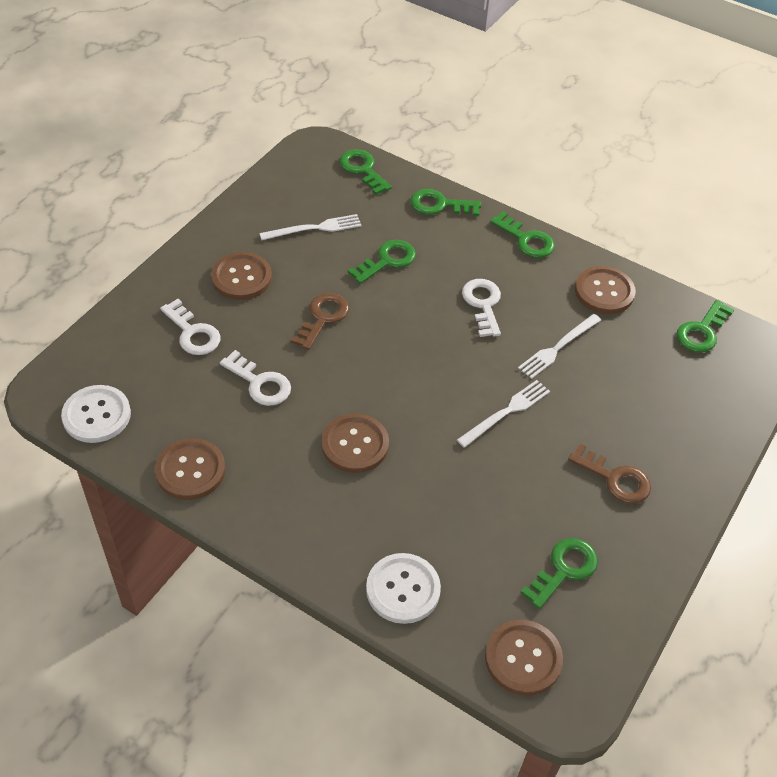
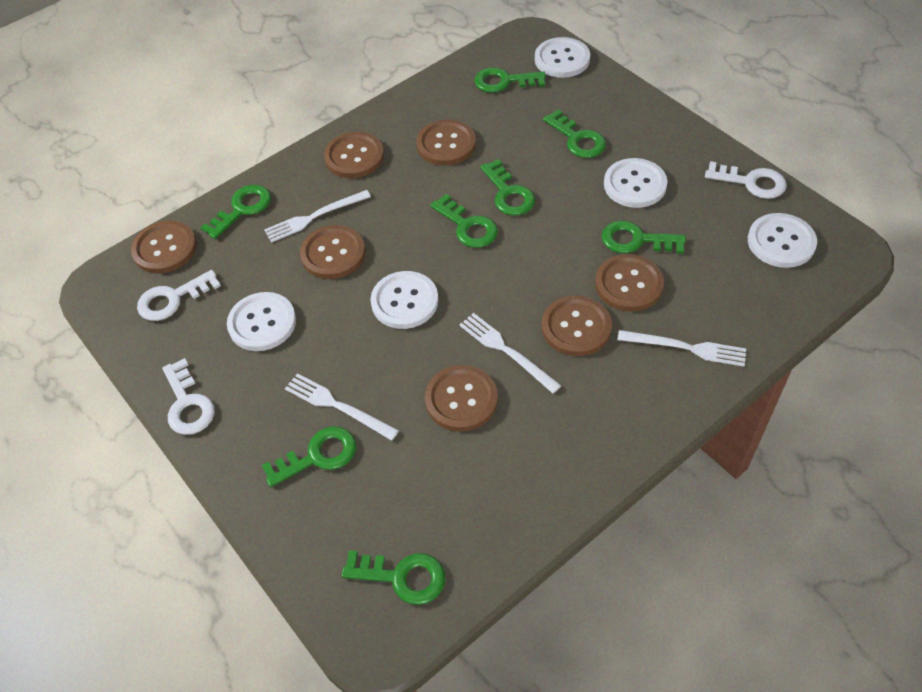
brown button: [155,438,225,500] [211,252,272,300] [321,413,389,473] [485,620,563,696] [575,266,636,314] = 5 -> [131,221,197,274] [300,225,365,279] [324,132,384,178] [417,119,476,166] [425,365,498,432] [542,295,612,356] [595,254,664,312] = 7
brown key: [291,293,349,350] [568,444,651,504] = 2 -> none = 0
green key: [339,149,392,195] [348,240,416,284] [410,189,481,216] [490,212,555,258] [521,538,598,609] [677,300,734,352] = 6 -> [200,185,271,239] [261,426,356,487] [341,550,445,605] [430,194,498,248] [474,67,546,93] [480,159,535,216] [543,109,606,158] [602,221,686,254] = 8
white button: [61,385,131,443] [366,553,441,624] = 2 -> [227,292,296,351] [370,271,438,329] [535,37,590,78] [604,158,668,208] [748,213,817,268] = 5
white fork: [259,214,362,240] [457,380,550,448] [518,314,601,379] = 3 -> [264,190,371,243] [285,373,399,441] [459,313,562,393] [617,330,746,367] = 4

